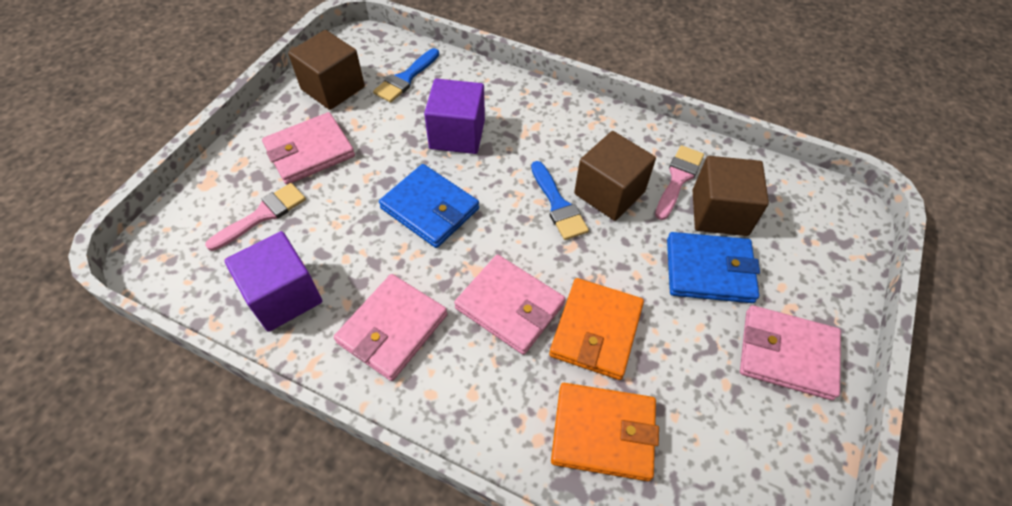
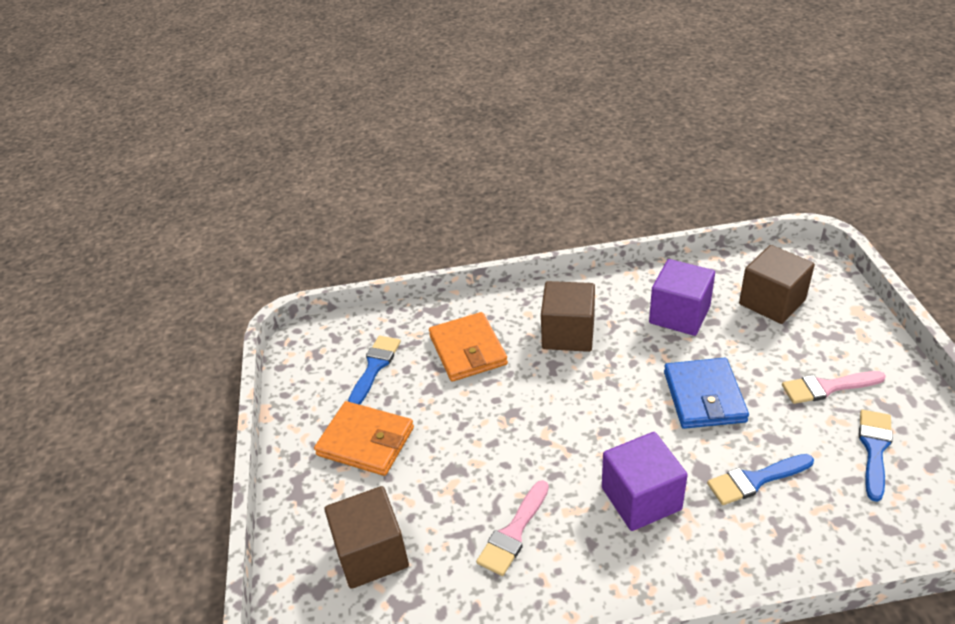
blue brush: [373,48,439,103] [531,161,589,240] = 2 -> [348,336,401,405] [707,454,814,505] [859,410,893,502] = 3
blue wallet: [379,164,479,248] [667,232,760,303] = 2 -> [664,358,749,429] = 1
pink wallet: [262,112,355,185] [334,274,447,381] [454,255,565,355] [740,305,841,400] = 4 -> none = 0

